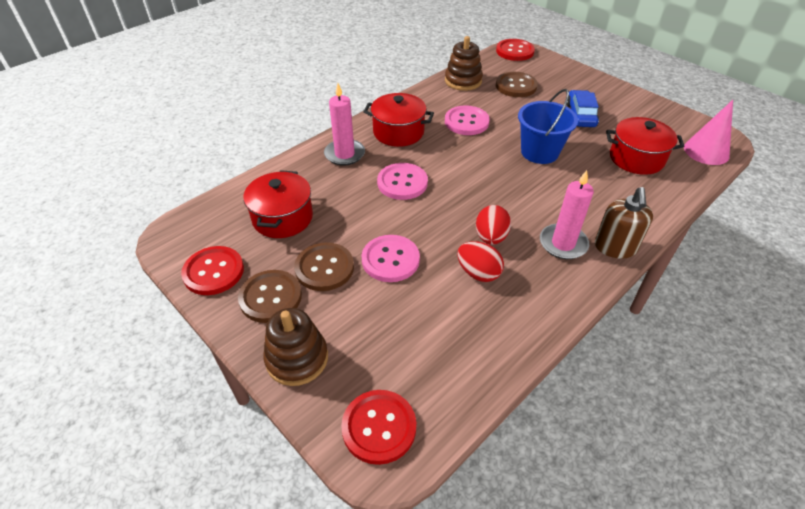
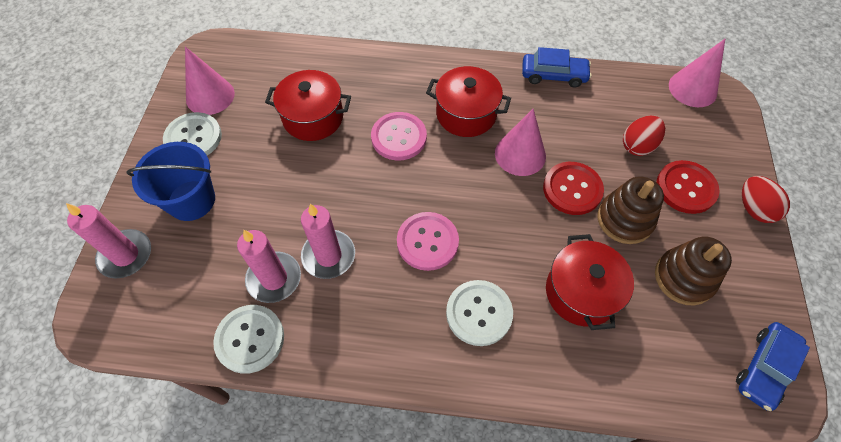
blue car: [566,90,599,127] = 1 -> [522,47,592,88] [736,322,810,411] = 2
brown button: [238,270,302,323] [294,242,354,291] [496,72,538,97] = 3 -> none = 0
brown soap dispenser: [595,187,653,259] = 1 -> none = 0
pink button: [362,235,420,282] [377,163,428,200] [445,105,490,135] = 3 -> [371,112,427,161] [397,212,459,271] = 2
pink candle: [324,83,365,166] [540,170,594,259] = 2 -> [66,203,151,279] [237,230,301,303] [301,204,355,279] = 3
pink cone: [684,100,733,165] = 1 -> [185,46,235,115] [495,109,546,176] [669,39,725,107] = 3
red button: [181,246,244,295] [341,390,416,465] [496,39,535,61] = 3 -> [543,162,604,215] [656,160,720,214] = 2
white button: none = 0 -> [163,112,222,155] [213,305,284,374] [446,280,513,346] = 3

